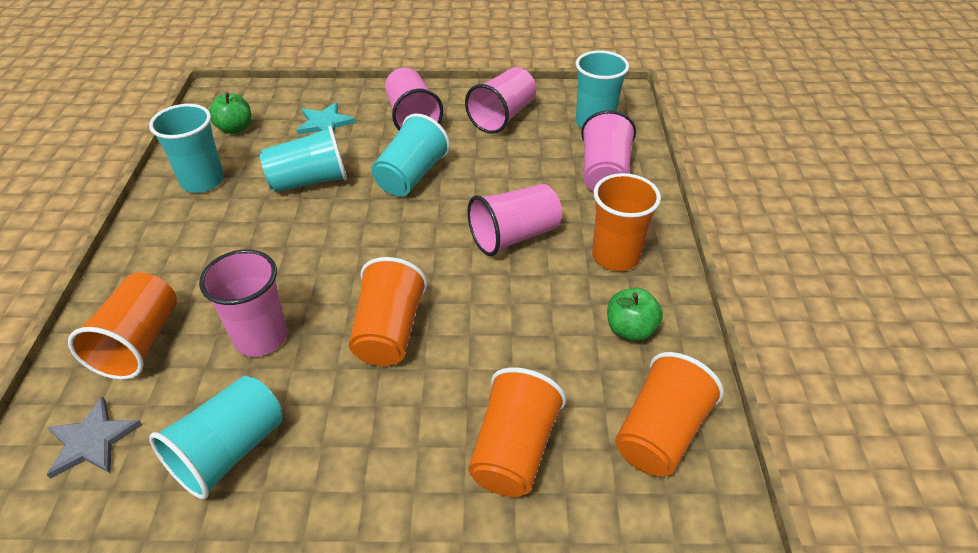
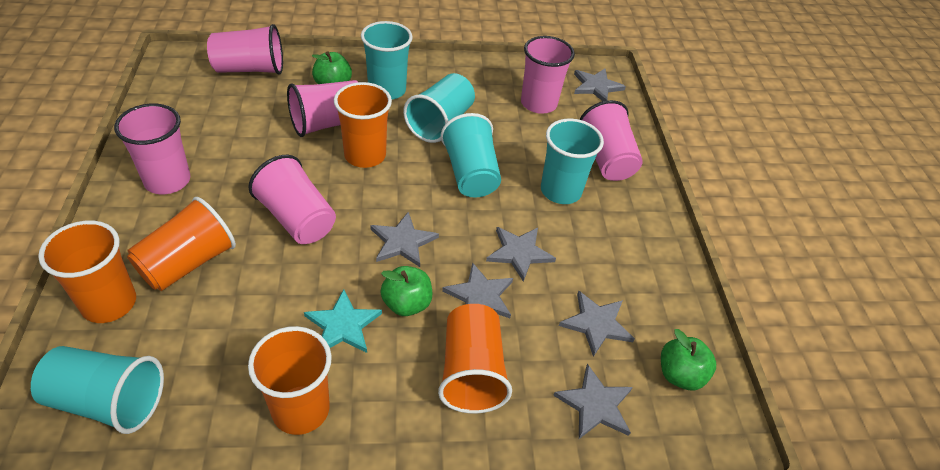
green apple: [209,92,251,134] [607,288,663,341] = 2 -> [312,51,352,84] [380,266,432,316] [661,329,716,390] = 3
grey star: [46,397,142,479] = 1 -> [370,212,439,267] [442,262,513,318] [486,227,556,282] [553,364,633,439] [559,291,635,357] [574,69,626,101] = 6
pink cup: [199,250,287,356] [385,68,443,130] [465,67,536,134] [467,184,562,256] [581,110,636,192] = 5 -> [114,104,190,194] [207,24,283,75] [248,155,336,244] [287,80,358,137] [521,36,575,114] [580,100,643,181] = 6

